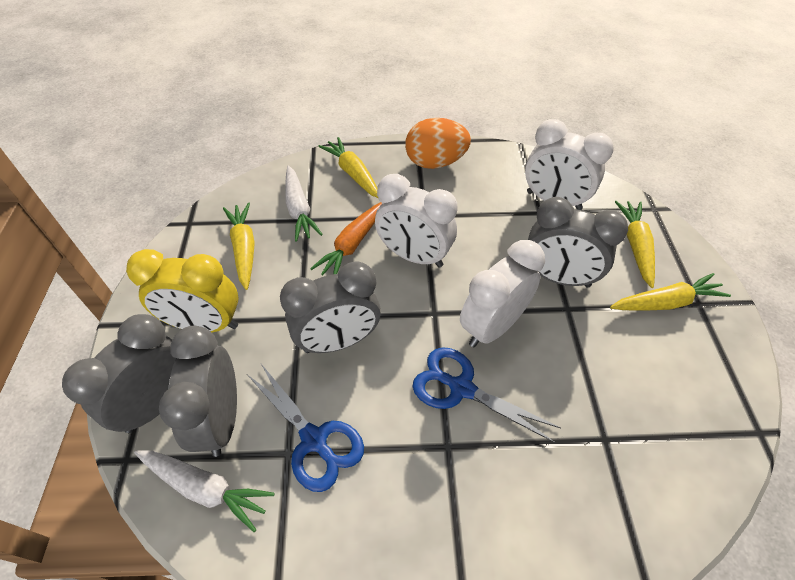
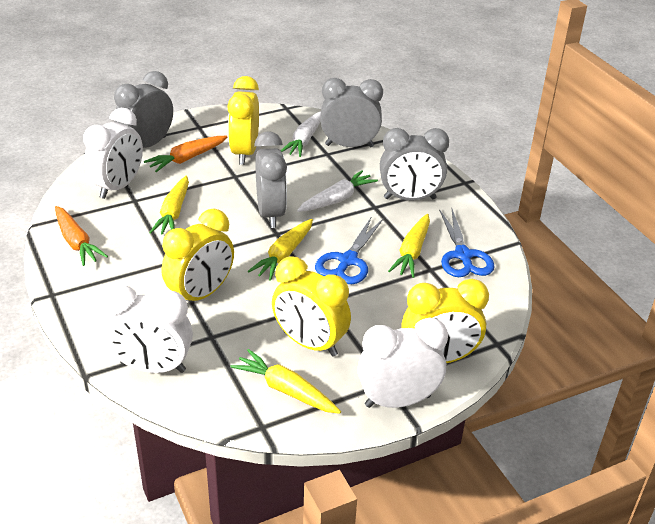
orange carrot: [310,202,382,275] = 1 -> [55,206,108,266] [144,136,228,172] = 2
orange egg: [405,118,471,169] = 1 -> none = 0
yellow clock: [126,249,238,332] = 1 -> [162,209,234,301] [227,76,259,165] [272,256,351,357] [401,279,489,363] = 4

